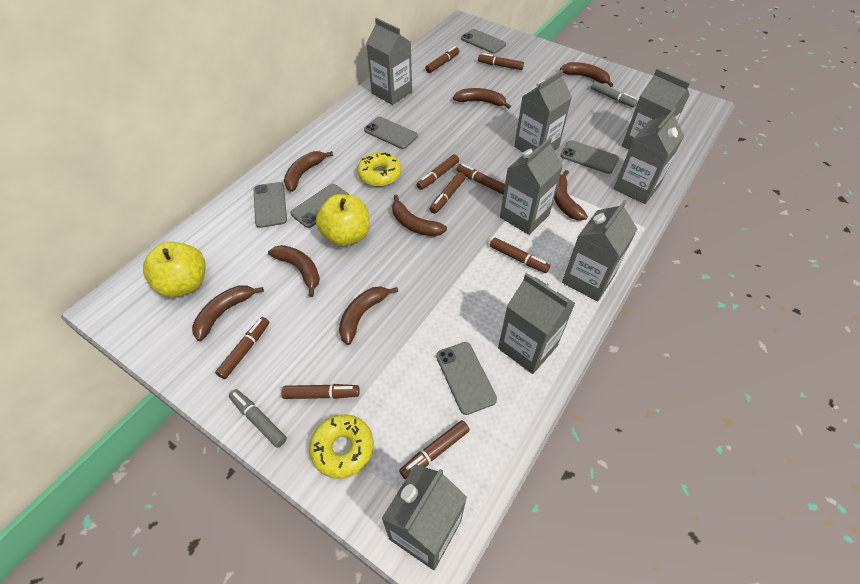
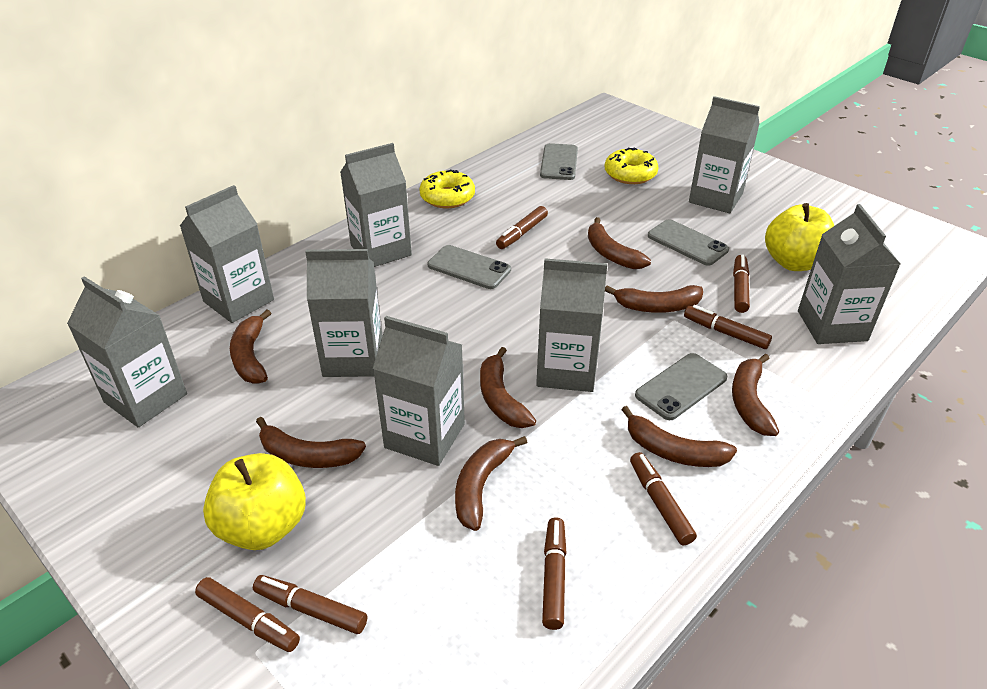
brown marker: [215,317,270,379] [281,384,360,399] [399,420,470,480] [417,154,459,190] [425,46,459,73] [430,172,466,214] [456,164,505,194] [478,53,524,70] [490,237,550,273] = 9 -> [195,577,300,652] [253,575,367,634] [496,206,548,249] [542,517,567,630] [630,452,697,545] [684,305,772,349] [733,255,750,313] = 7
grey marker: [229,389,287,448] [591,81,638,108] = 2 -> none = 0
grey phone: [254,182,287,228] [290,184,350,228] [364,117,418,149] [436,342,497,415] [461,29,506,54] [560,140,619,174] = 6 -> [427,245,511,289] [540,143,578,180] [635,353,727,420] [648,219,729,266] = 4

